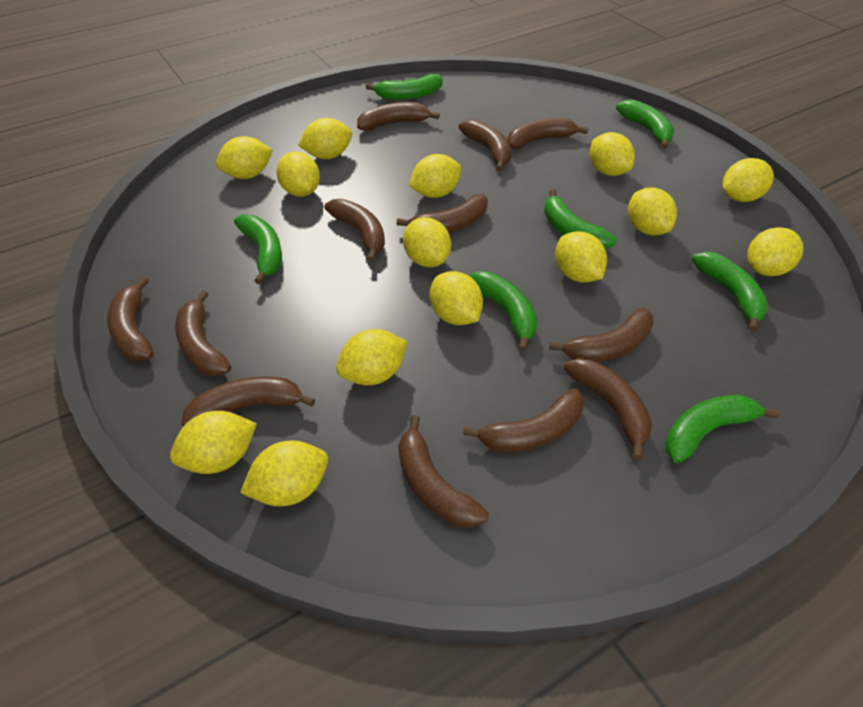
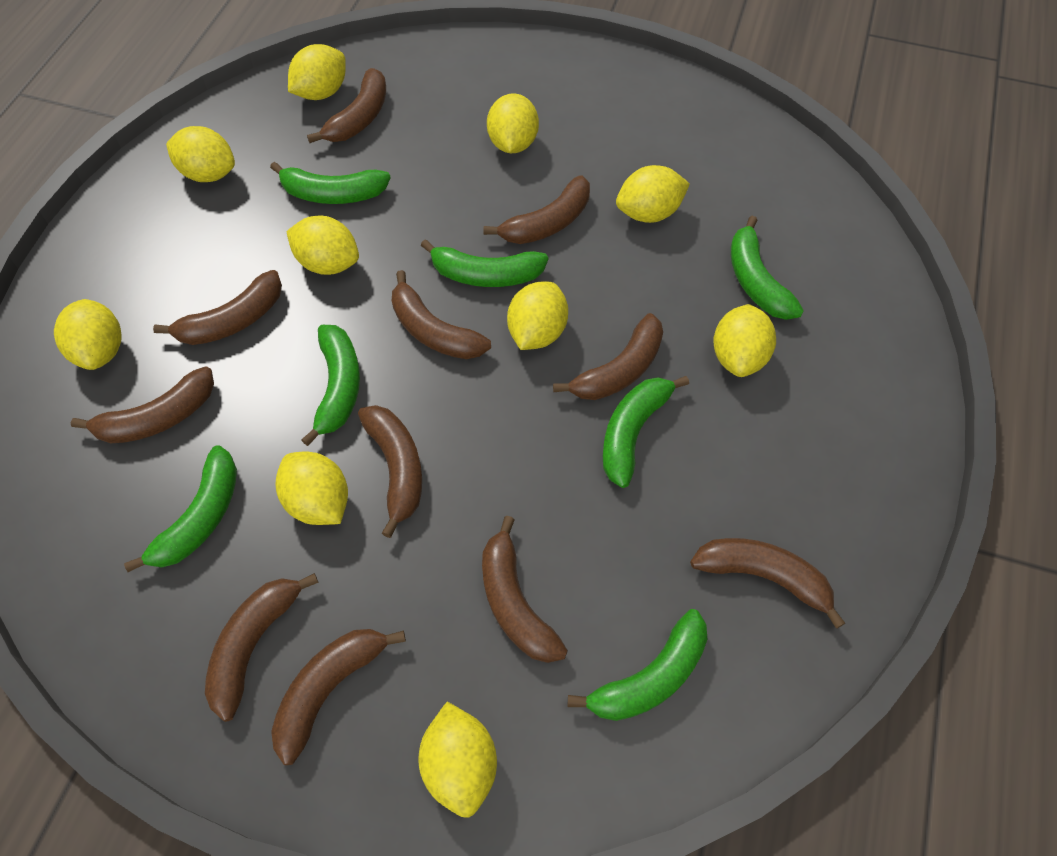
brown banana: [107,277,154,361] [175,290,231,376] [181,376,315,426] [324,199,385,262] [357,102,440,131] [396,194,488,232] [398,415,489,528] [459,119,511,171] [463,388,584,452] [508,117,588,149] [549,308,654,362] [564,358,652,460] = 12 -> [70,367,214,443] [153,270,282,345] [205,573,318,722] [271,629,406,765] [307,68,386,143] [358,405,422,538] [392,270,491,359] [482,516,568,663] [483,175,590,244] [553,313,663,400] [690,538,845,629] = 11
yellow lemon: [170,411,257,474] [216,136,273,179] [240,440,328,506] [276,151,320,197] [298,118,352,159] [336,329,408,385] [403,217,451,267] [409,154,461,198] [430,271,483,325] [555,231,607,283] [590,132,635,176] [628,187,677,236] [723,158,774,202] [747,227,804,276] = 14 -> [54,299,122,370] [166,126,235,182] [276,452,348,525] [286,216,359,275] [288,44,346,100] [418,702,497,818] [487,93,539,153] [507,282,568,350] [616,165,690,223] [713,304,776,377] = 10

